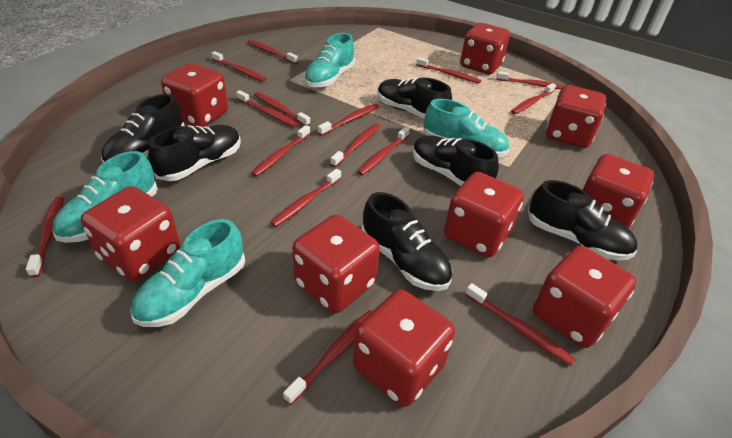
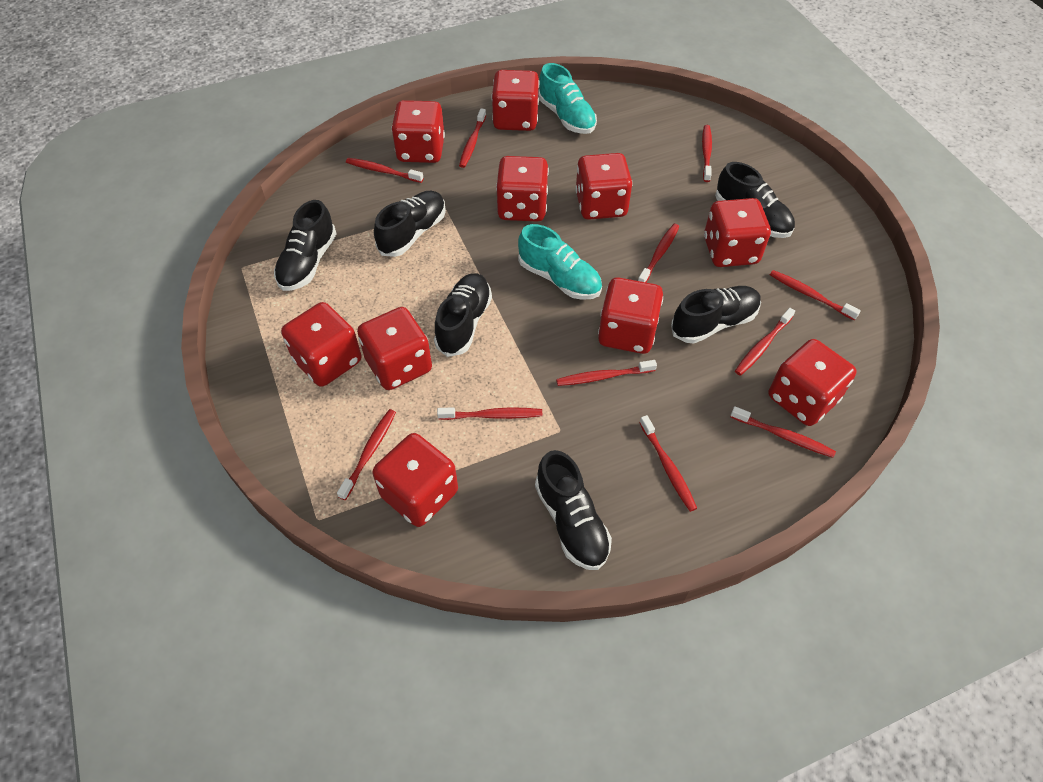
red dice: [81,186,180,281] [161,63,228,127] [292,215,380,313] [353,289,455,407] [444,172,524,257] [460,23,510,74] [533,246,636,348] [546,85,606,148] [583,154,654,229] = 9 -> [281,302,361,387] [357,307,432,390] [372,433,458,527] [391,100,445,163] [491,70,539,131] [496,156,549,222] [575,153,633,220] [598,277,663,354] [704,198,771,267] [768,339,857,426] = 10
red toothbrush: [26,197,64,278] [211,51,266,82] [236,90,298,127] [247,40,298,64] [251,125,310,177] [254,92,311,126] [271,169,341,227] [283,310,373,405] [318,104,379,136] [330,123,380,167] [357,127,410,175] [416,57,481,84] [465,283,576,366] [496,71,564,89] [511,83,556,114] = 15 -> [337,409,396,500] [346,158,424,183] [437,407,542,420] [459,109,486,168] [556,360,657,386] [638,224,679,282] [639,415,697,512] [702,125,712,182] [731,406,836,458] [735,308,795,376] [770,270,861,320] = 11
turquoise shoe: [53,151,158,243] [130,219,245,327] [304,33,355,88] [423,99,509,157] = 4 -> [518,224,602,300] [538,63,597,134] = 2

